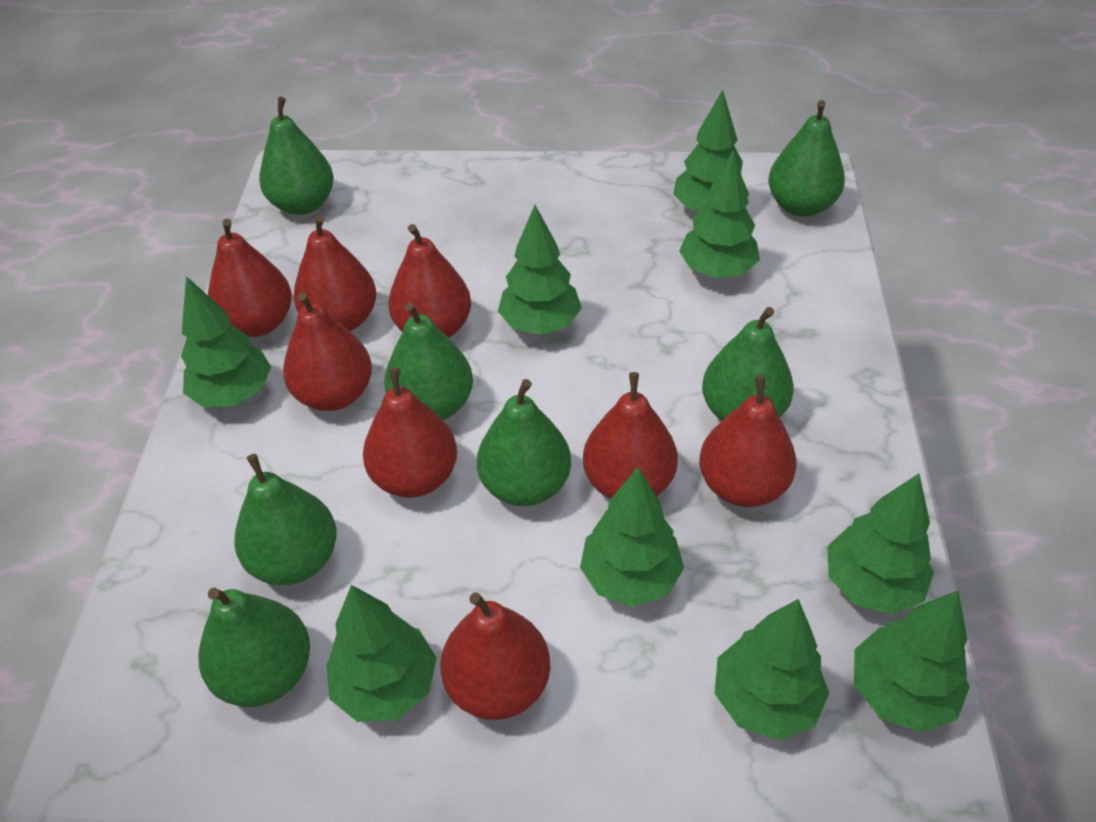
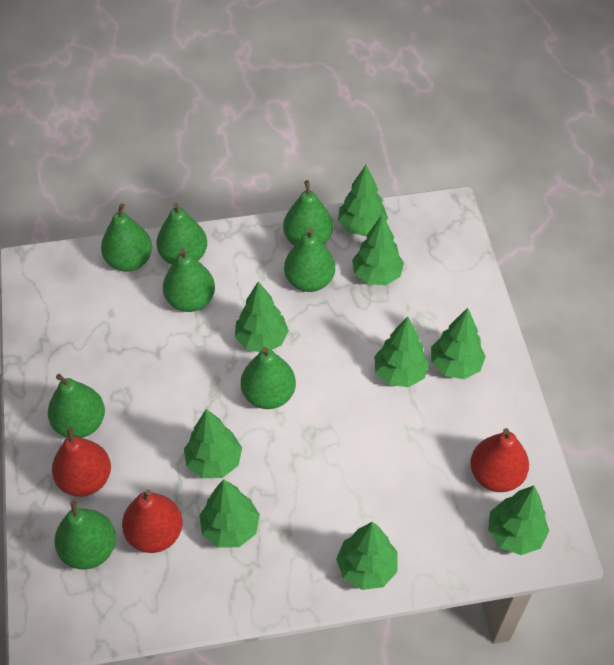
green pear: [199,588,310,707] [234,454,337,585] [259,97,334,215] [384,302,473,420] [477,379,571,506] [702,307,794,421] [768,100,845,217] = 7 -> [48,374,105,438] [54,500,116,569] [101,203,152,271] [157,203,207,265] [163,248,215,312] [241,347,296,409] [283,180,333,246] [284,228,335,292] = 8
red pear: [208,219,292,337] [283,292,372,411] [294,215,376,331] [363,367,457,498] [388,224,471,338] [440,592,550,720] [583,372,678,499] [699,375,796,507] = 8 -> [52,427,111,497] [122,489,182,553] [470,428,529,492] = 3

